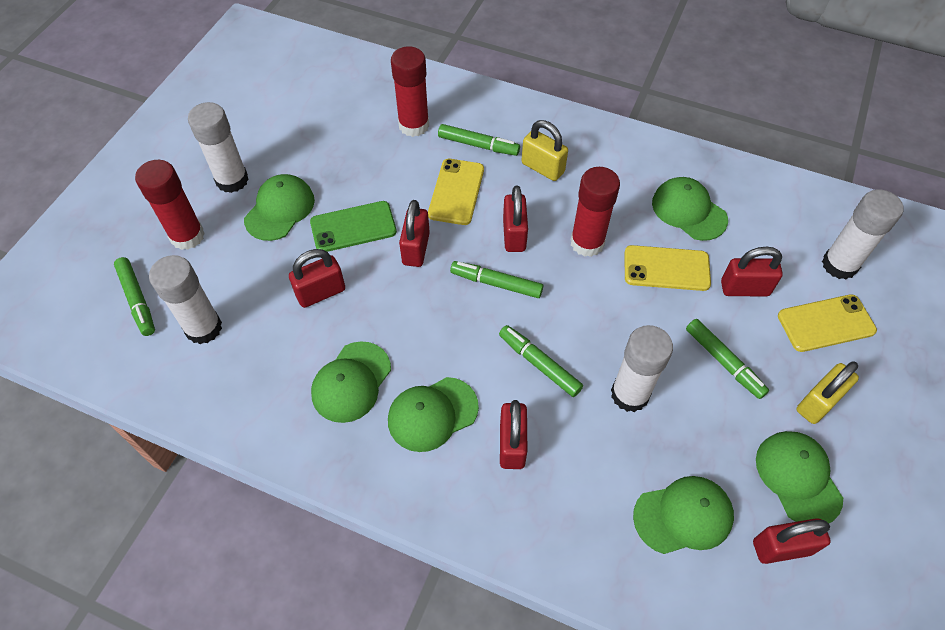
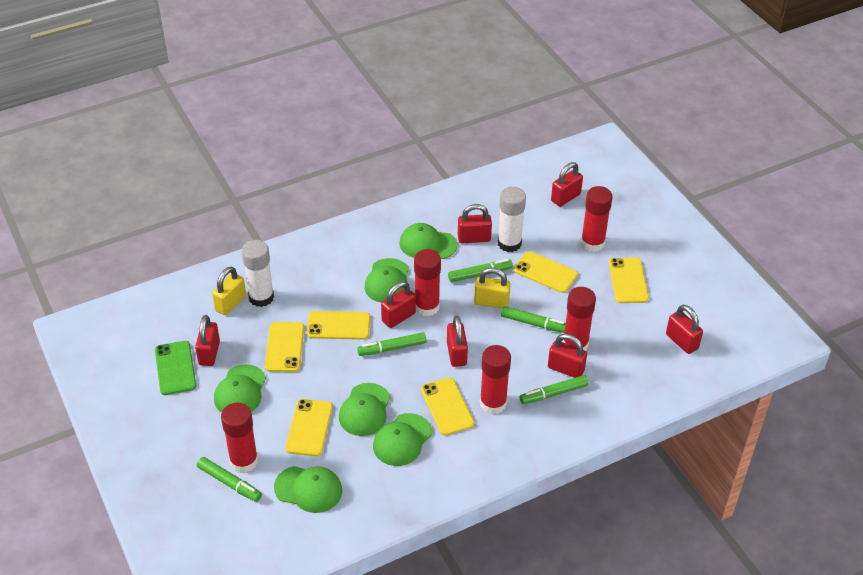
red glue stick: [135,160,205,250] [391,46,429,137] [571,167,620,257] = 3 -> [221,403,258,473] [414,249,441,316] [480,345,511,414] [563,287,596,351] [581,186,613,252] = 5
red padlock: [289,249,345,308] [399,200,430,267] [500,400,527,469] [503,186,528,252] [721,247,783,296] [753,518,831,564] = 6 -> [195,315,220,366] [381,281,416,328] [447,316,468,367] [458,204,492,243] [548,334,587,378] [551,162,583,207] [666,305,703,354] = 7
white glue stick: [149,255,222,344] [188,102,249,193] [611,325,673,412] [822,190,903,279] = 4 -> [242,240,274,307] [498,187,526,252] = 2
yellow phone: [428,159,484,225] [625,245,711,291] [778,294,877,352] = 3 -> [265,322,304,372] [286,399,333,457] [307,311,370,340] [421,378,475,436] [513,251,578,293] [609,258,649,303] = 6

